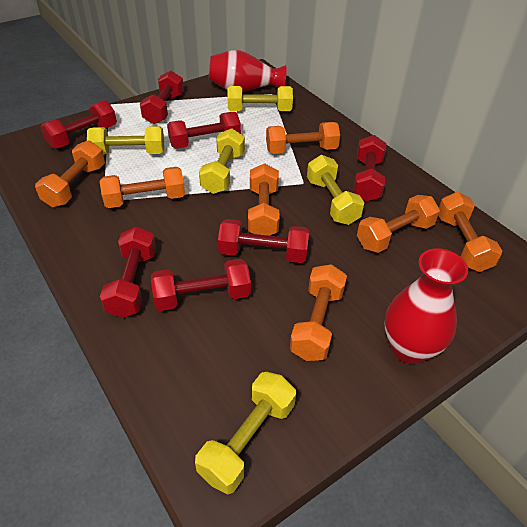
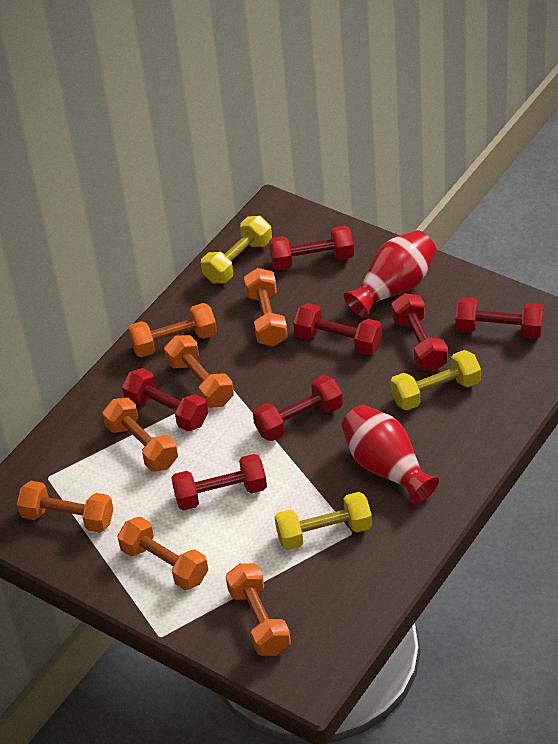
yellow dumbbell: [87,126,164,155] [195,372,296,495] [199,128,245,194] [228,86,293,111] [307,155,364,225] = 5 -> [201,216,272,283] [275,492,372,550] [390,350,481,410] = 3

